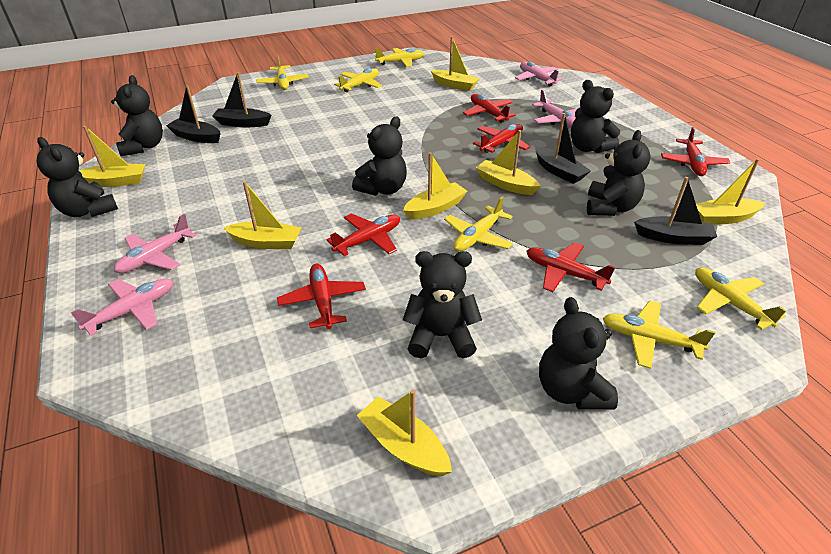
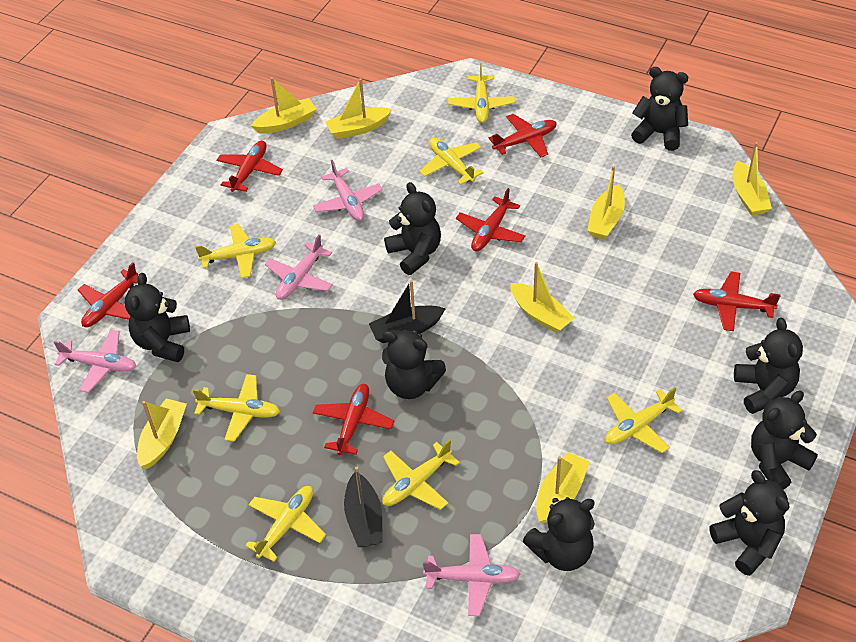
black boat: [166,85,221,143] [212,72,272,127] [535,113,591,184] [634,177,717,245] = 4 -> [344,467,383,547] [369,280,446,343] = 2
black teddy bear: [36,137,118,217] [111,75,163,156] [352,116,407,196] [403,251,482,358] [539,297,618,410] [571,80,620,153] [587,130,651,216] = 7 -> [125,273,190,362] [382,330,446,399] [384,182,441,275] [523,497,595,571] [631,67,688,151] [709,470,789,576] [734,318,803,414] [751,391,818,490] = 8
yellow plane: [256,55,309,90] [334,68,382,92] [375,48,425,67] [444,196,513,251] [603,300,715,369] [695,267,787,330] = 6 -> [193,374,280,442] [195,224,276,278] [245,486,326,562] [382,439,460,510] [419,138,484,185] [448,63,515,123] [605,387,682,453] = 7

